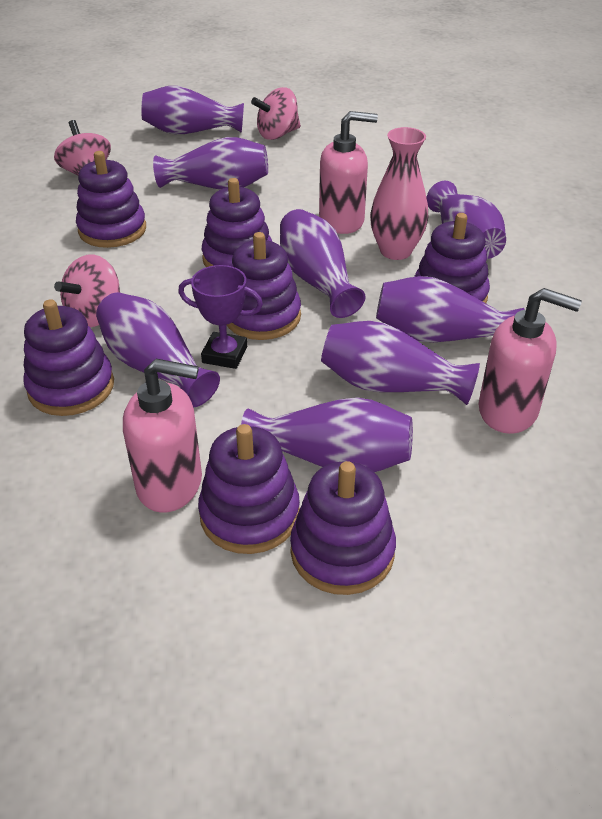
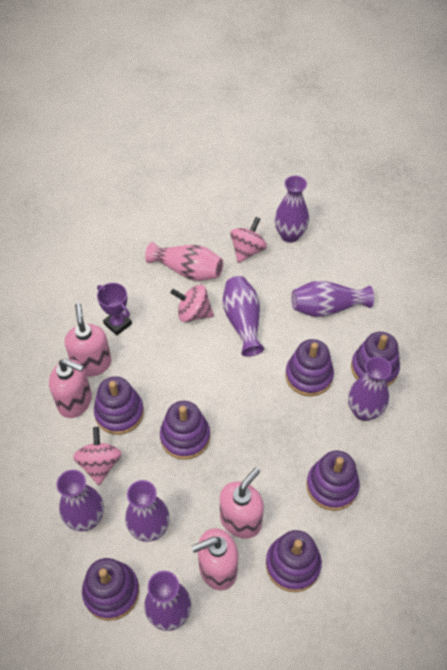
pink soap dispenser: [123,359,202,513] [319,111,378,234] [479,288,582,434] = 3 -> [49,359,92,418] [65,303,111,377] [192,528,238,590] [220,468,264,539] = 4
purple vase: [96,292,220,407] [141,86,244,134] [153,137,268,190] [241,397,413,472] [280,209,366,318] [321,321,480,405] [376,276,525,342] [427,181,506,259] = 8 -> [56,470,104,531] [125,480,170,542] [144,571,191,631] [223,276,264,357] [275,176,309,243] [292,281,374,317] [348,357,392,421] = 7

